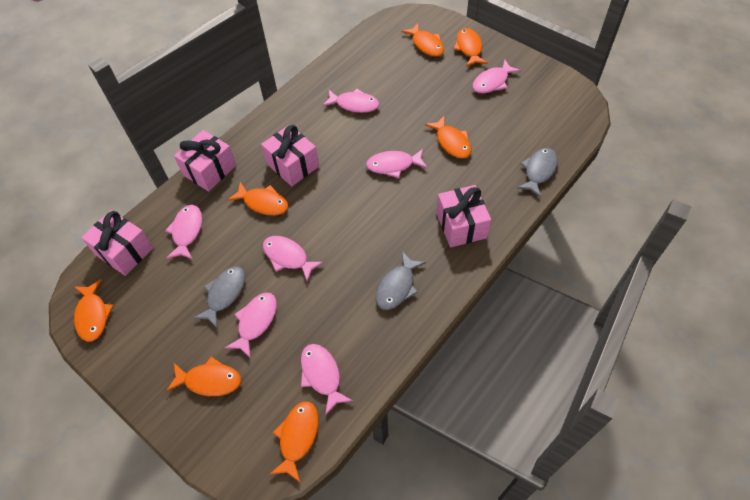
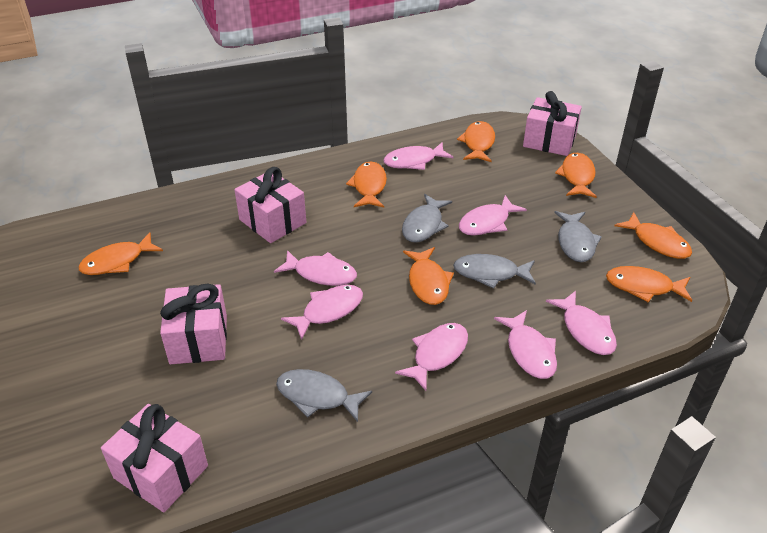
grey fish: [193,266,245,328] [376,252,426,310] [517,148,558,198] = 3 -> [276,369,372,422] [402,194,452,243] [453,254,536,289] [554,211,602,262] = 4

